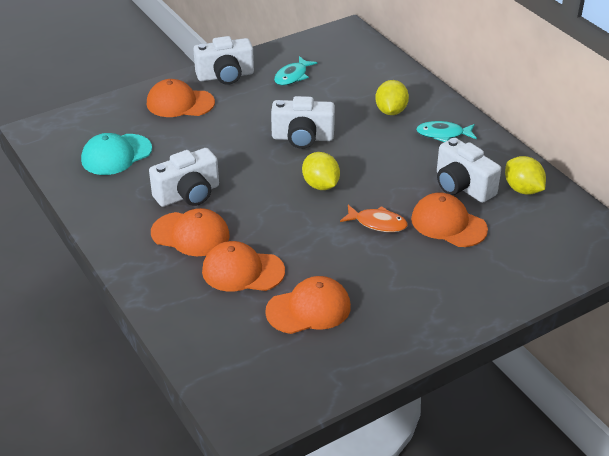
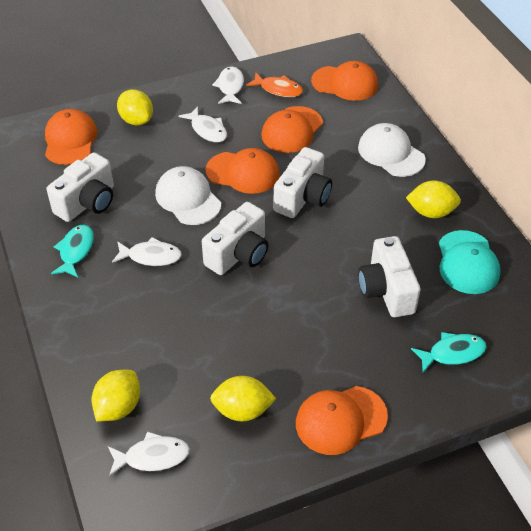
white cap: none = 0 -> [155,166,221,225] [358,123,426,177] = 2
white fish: none = 0 -> [108,431,190,477] [112,237,182,266] [179,106,227,143] [212,67,244,104] = 4
yellow lemon: [302,152,340,190] [375,80,409,115] [505,156,546,195] = 3 -> [91,370,140,421] [117,89,153,125] [210,376,276,421] [406,181,461,218] = 4

